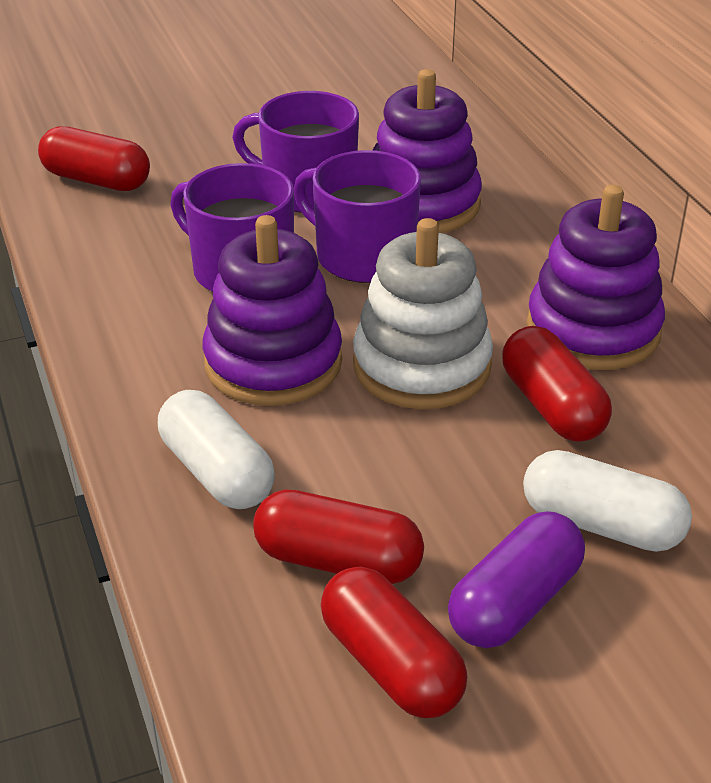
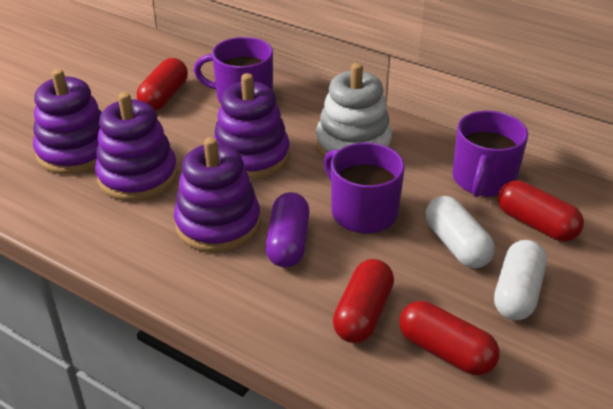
purple stacking toy: [202,215,342,406] [373,69,482,233] [527,185,665,370] = 3 -> [33,69,102,174] [95,92,178,201] [174,137,261,253] [213,73,290,180] = 4

